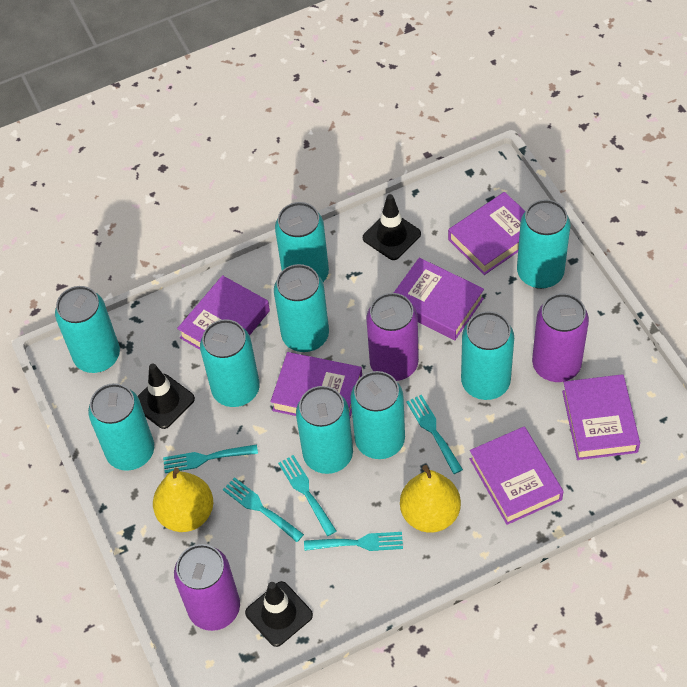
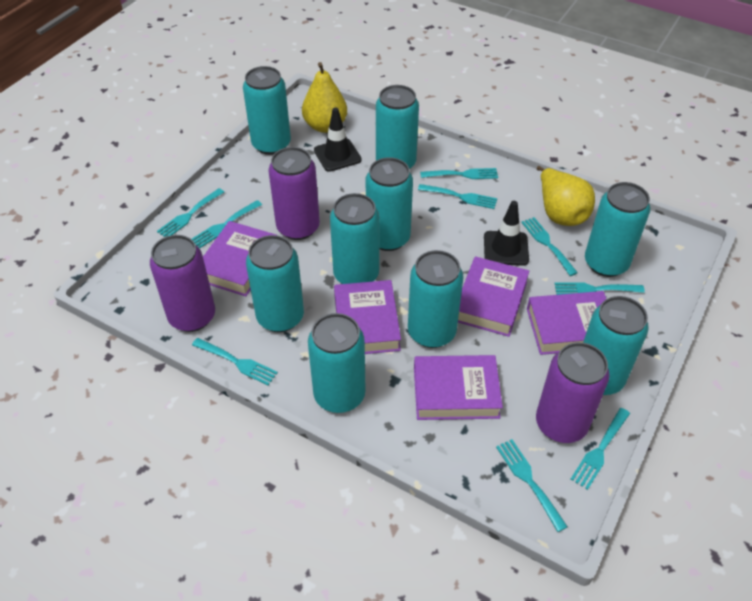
black traffic cone: [138,363,195,429] [245,581,313,647] [363,194,421,260] = 3 -> [314,108,362,172] [484,201,529,266] = 2
purple book: [177,275,270,350] [271,352,362,417] [394,258,484,340] [448,192,526,275] [470,426,564,525] [562,374,640,460] = 6 -> [203,221,276,296] [334,280,401,354] [414,355,503,420] [458,256,529,337] [527,291,606,355] = 5
turquoise fork: [163,444,258,473] [223,477,304,542] [278,455,337,536] [304,532,403,551] [406,395,463,474] = 5 -> [157,188,224,237] [192,200,262,248] [192,338,278,385] [418,184,497,209] [420,168,498,179] [496,439,568,532] [521,217,578,276] [554,282,645,295] [570,408,630,490] = 9

